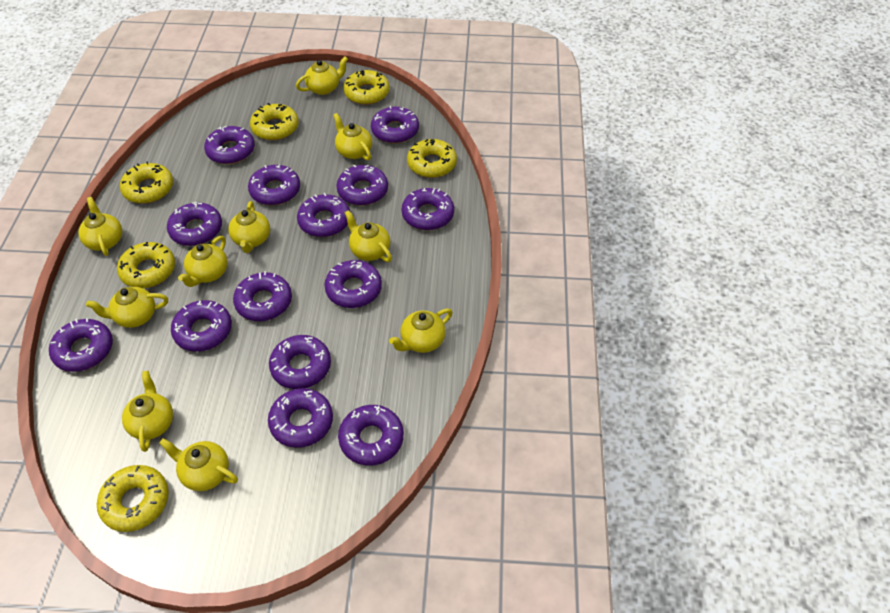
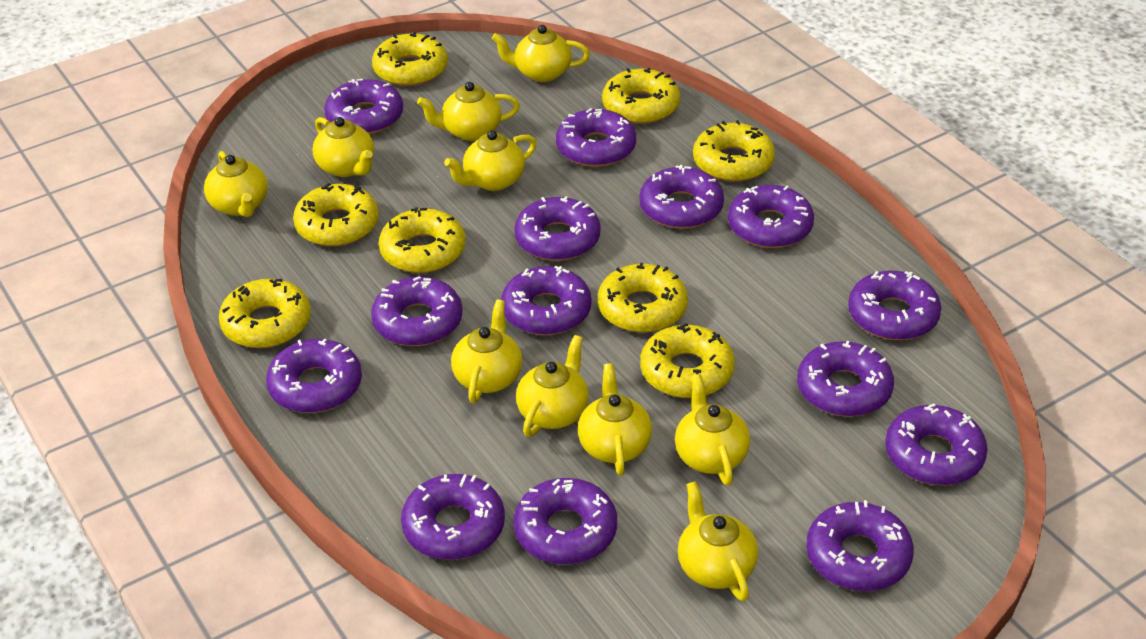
yellow donut: [97,465,169,532] [117,242,175,288] [120,161,173,204] [250,103,299,140] [343,70,390,105] [407,139,457,178] = 6 -> [219,279,311,348] [293,183,379,247] [372,32,448,86] [379,207,465,273] [598,263,688,333] [602,68,680,124] [640,323,735,398] [693,120,775,182] = 8

